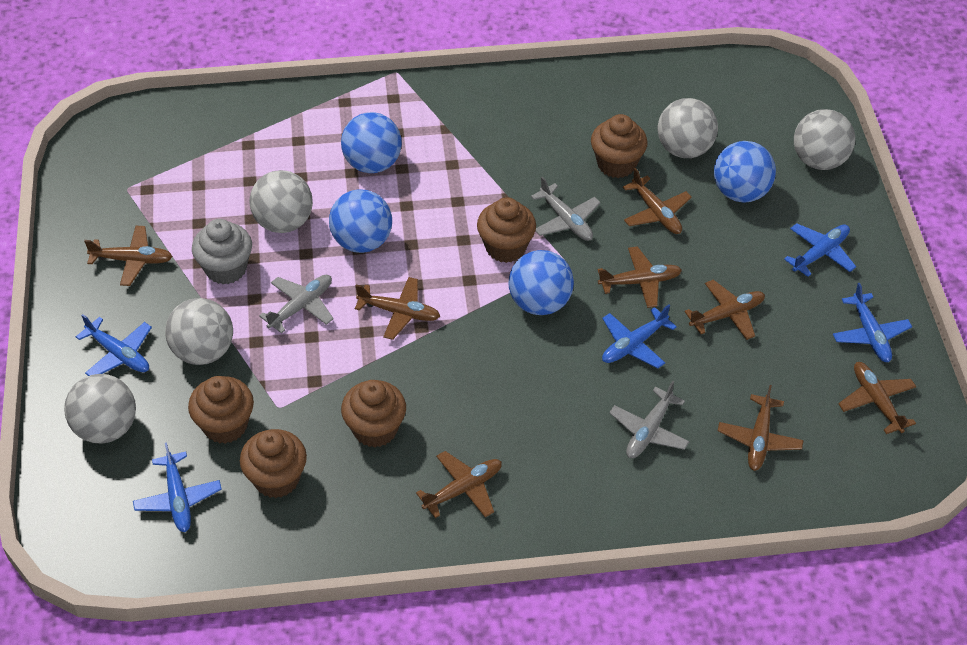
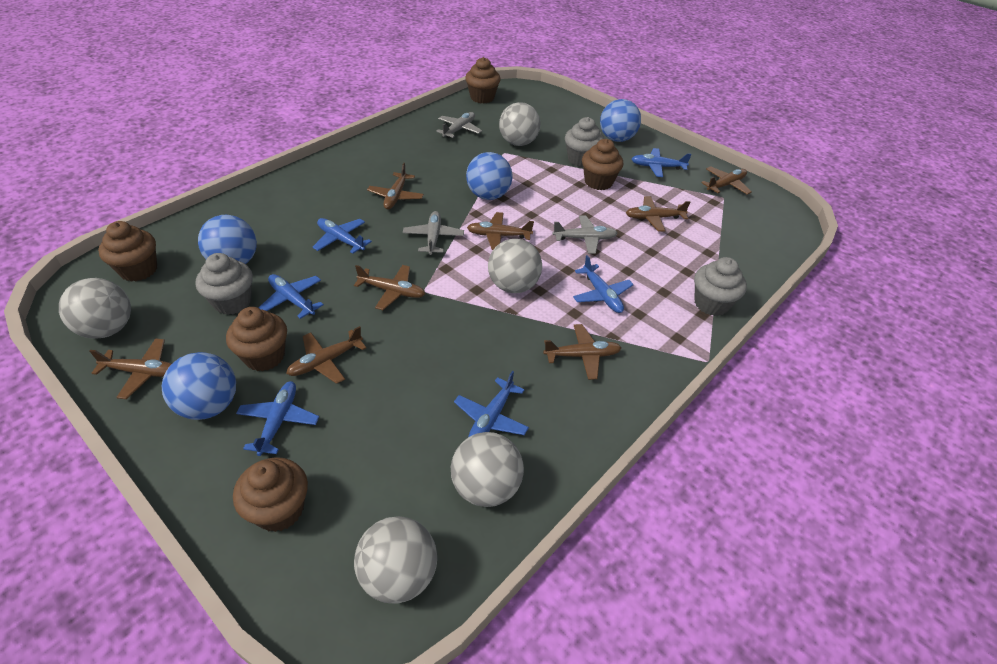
blue plane: [76,314,152,376] [133,442,222,532] [602,305,677,368] [784,223,856,277] [833,283,912,362] = 5 -> [236,381,319,456] [258,274,324,319] [313,218,372,254] [454,371,529,437] [573,255,634,313] [632,148,692,177] = 6
grey cupcake: [192,219,252,284] = 1 -> [195,253,253,315] [565,117,604,167] [694,257,747,316] = 3

